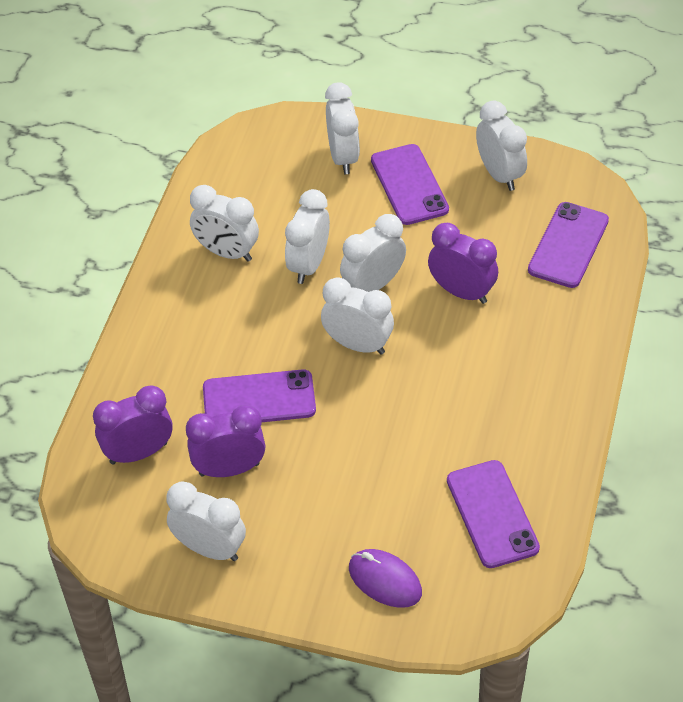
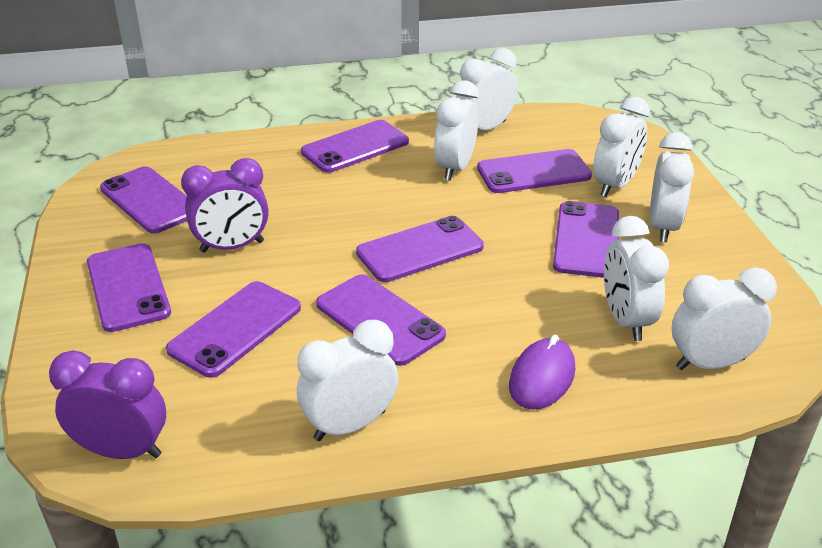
purple clock: [93,385,172,464] [186,405,265,477] [428,223,498,304] = 3 -> [49,350,166,459] [181,158,269,253] = 2
purple phone: [203,369,316,422] [371,144,449,225] [447,460,540,568] [528,202,609,288] = 4 -> [87,243,171,332] [100,166,187,234] [166,281,301,378] [301,120,409,173] [316,274,446,366] [356,216,484,282] [477,149,592,193] [553,201,619,278] = 8

